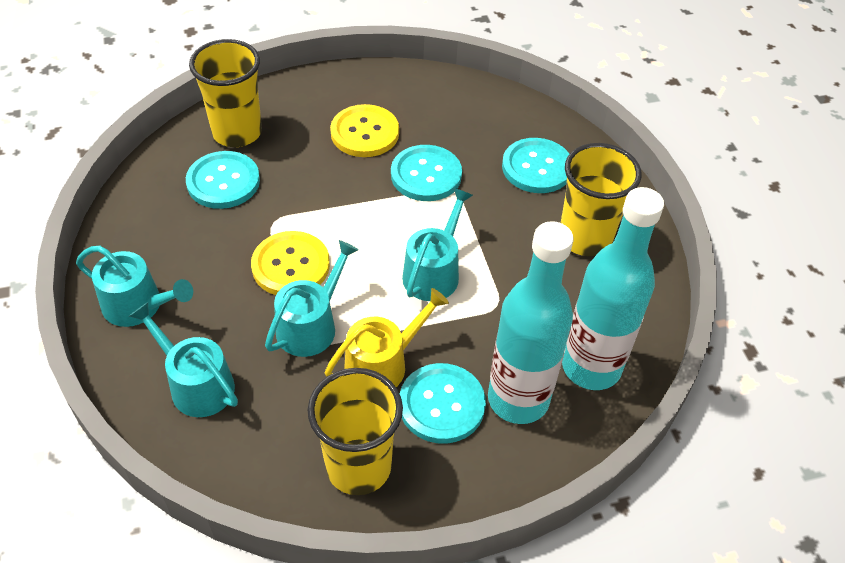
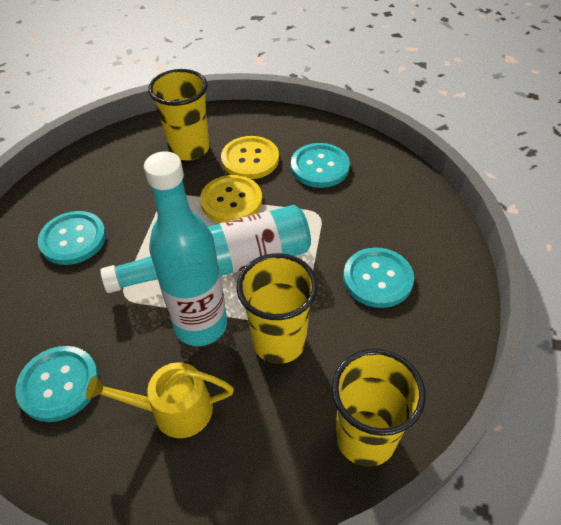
turquoise watering can: [76,246,193,327] [129,302,238,417] [265,240,358,357] [402,188,473,301] = 4 -> none = 0

